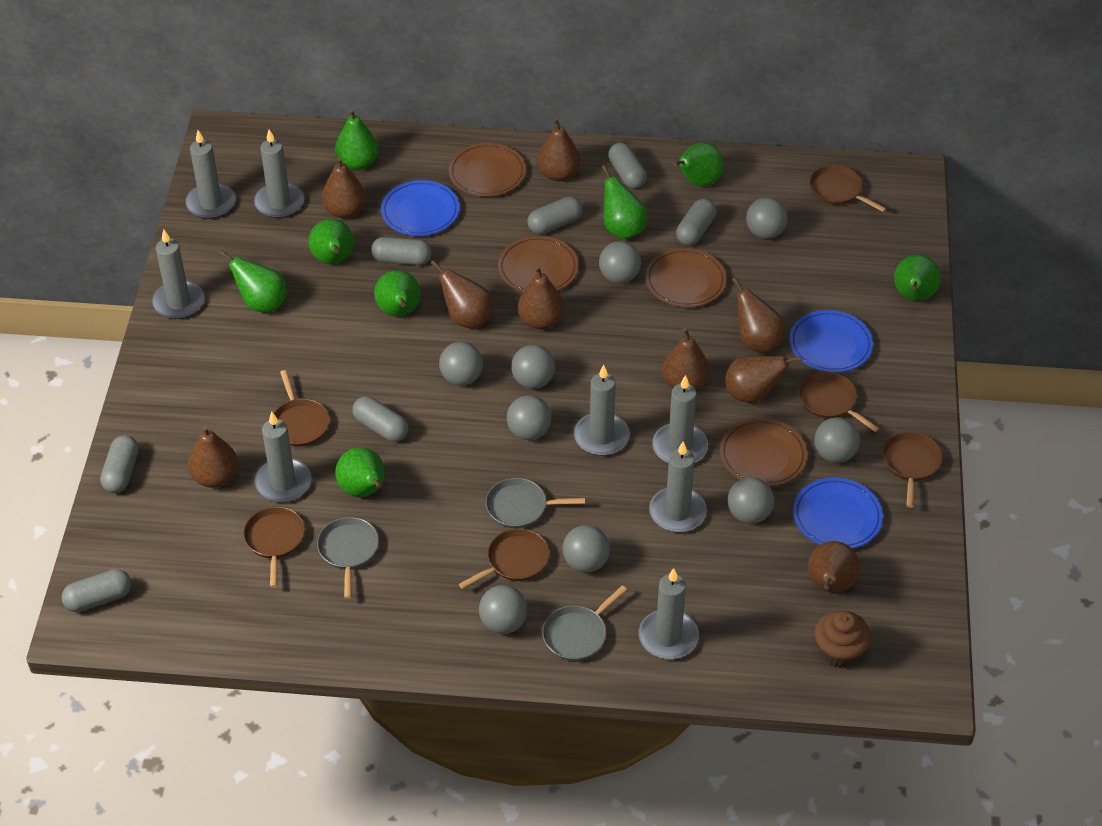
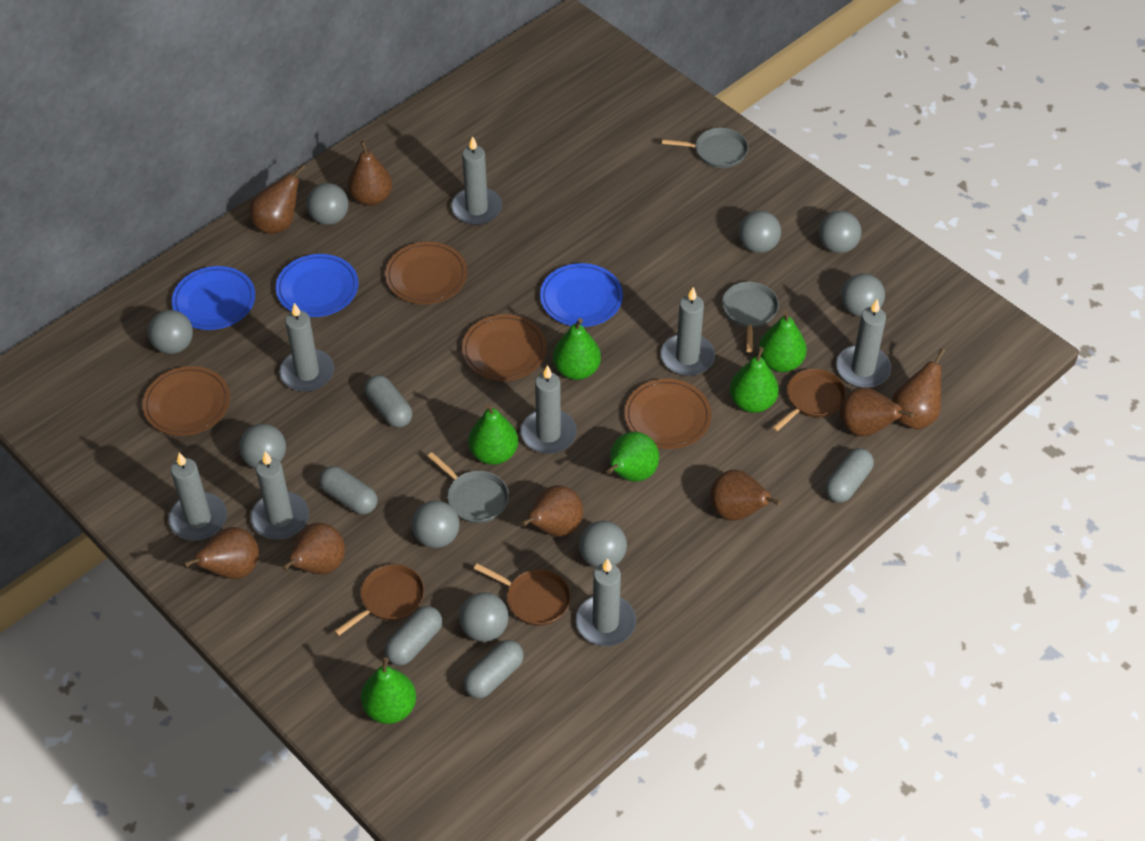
brown cupcake: [815,610,871,668] = 1 -> none = 0
brown pan: [243,507,305,588] [274,370,330,447] [459,529,549,589] [799,372,879,432] [809,165,887,212] [882,432,943,508] = 6 -> [334,564,424,636] [474,564,571,626] [772,369,846,432] = 3
brown pear: [188,426,238,488] [321,157,366,218] [431,260,493,329] [518,266,564,330] [537,118,581,181] [662,328,710,390] [725,356,802,403] [732,277,786,353] [808,541,860,593] = 9 -> [183,527,259,579] [250,165,306,234] [282,523,345,574] [347,141,392,206] [521,485,583,536] [710,470,781,521] [839,387,914,436] [892,349,945,430] = 8
green pear: [219,250,287,313] [308,219,354,264] [335,109,379,170] [335,447,385,497] [374,270,421,317] [602,165,648,239] [673,142,724,187] [894,255,941,301] = 8 -> [361,657,416,724] [468,404,518,465] [553,318,601,380] [606,432,659,482] [730,347,779,413] [758,310,807,372] = 6
grey capsule: [61,569,131,612] [100,435,139,493] [352,396,409,442] [371,237,432,265] [527,196,582,234] [608,142,647,189] [676,198,717,245] = 7 -> [319,466,378,514] [365,375,412,428] [385,606,442,665] [464,640,524,699] [825,448,874,503] = 5

